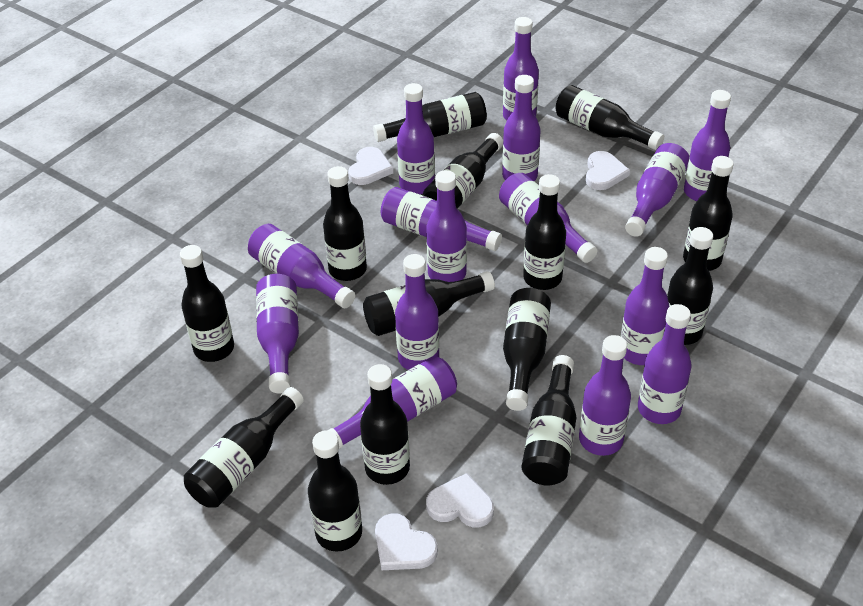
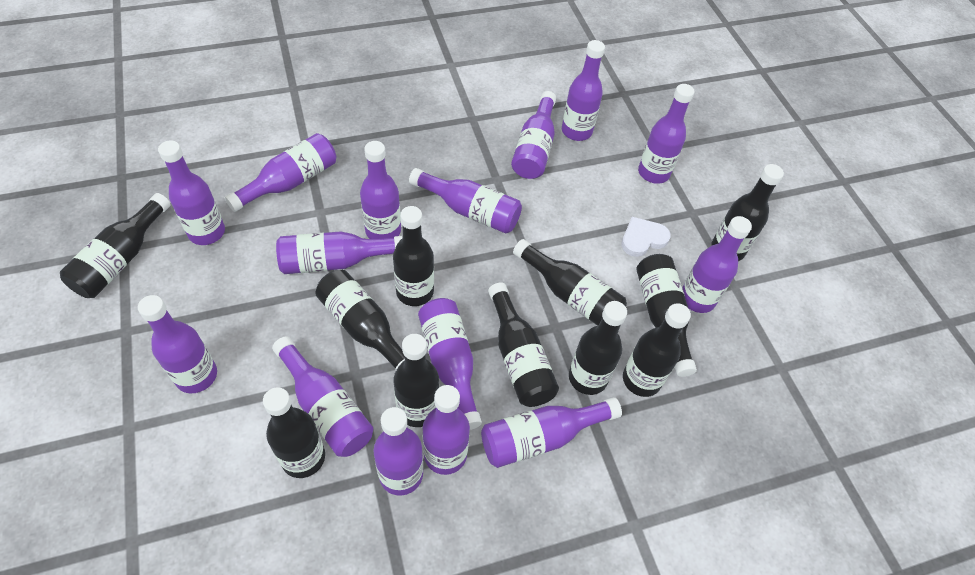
black bottle: [180,245,234,362] [184,387,304,508] [308,430,362,552] [323,166,367,281] [360,364,410,485] [363,271,495,336] [373,92,487,142] [423,133,503,209] [503,288,551,411] [521,355,576,485] [523,174,566,290] [556,85,664,150] [667,227,713,345] [683,156,734,271] = 14 -> [60,193,171,298] [263,387,325,478] [315,270,405,370] [393,206,434,306] [394,334,439,427] [488,282,559,407] [513,239,627,326] [569,301,627,395] [623,303,691,397] [636,254,697,377] [711,164,784,261] = 11
white heart: [348,147,393,185] [375,513,438,570] [426,473,494,528] [586,151,630,190] = 4 -> [621,217,671,257] = 1

